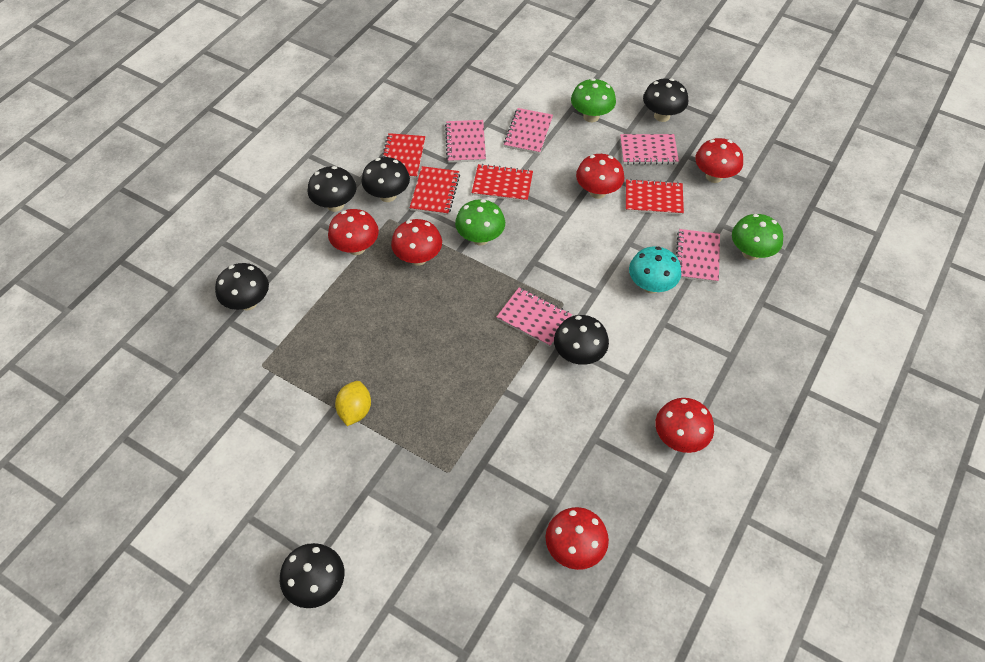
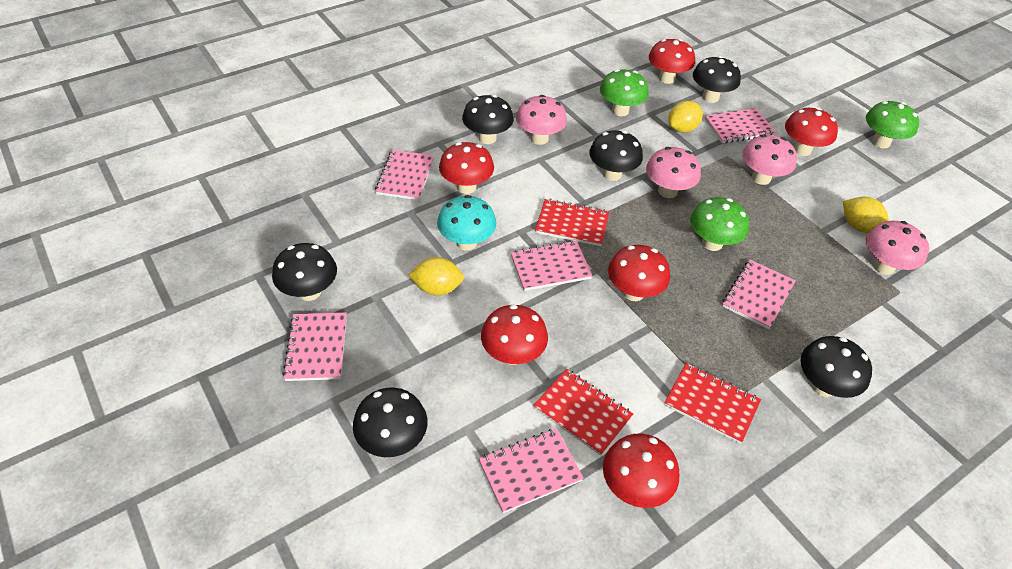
pink mushroom: none = 0 -> [516,95,567,145] [646,147,701,198] [742,135,797,185] [866,221,929,275] = 4
pink notebook: [445,120,486,163] [497,288,572,347] [504,108,553,154] [620,134,679,165] [676,229,720,283] = 5 -> [282,313,347,381] [375,150,434,200] [479,428,584,513] [511,240,592,291] [705,108,776,143] [722,260,796,329] = 6
red notebook: [382,133,425,178] [410,166,460,215] [472,164,533,202] [626,179,684,215] = 4 -> [533,369,633,456] [535,199,609,246] [664,363,761,444] = 3
yellow lemon: [335,381,371,426] = 1 -> [408,257,464,296] [668,101,703,133] [843,197,889,233] = 3

